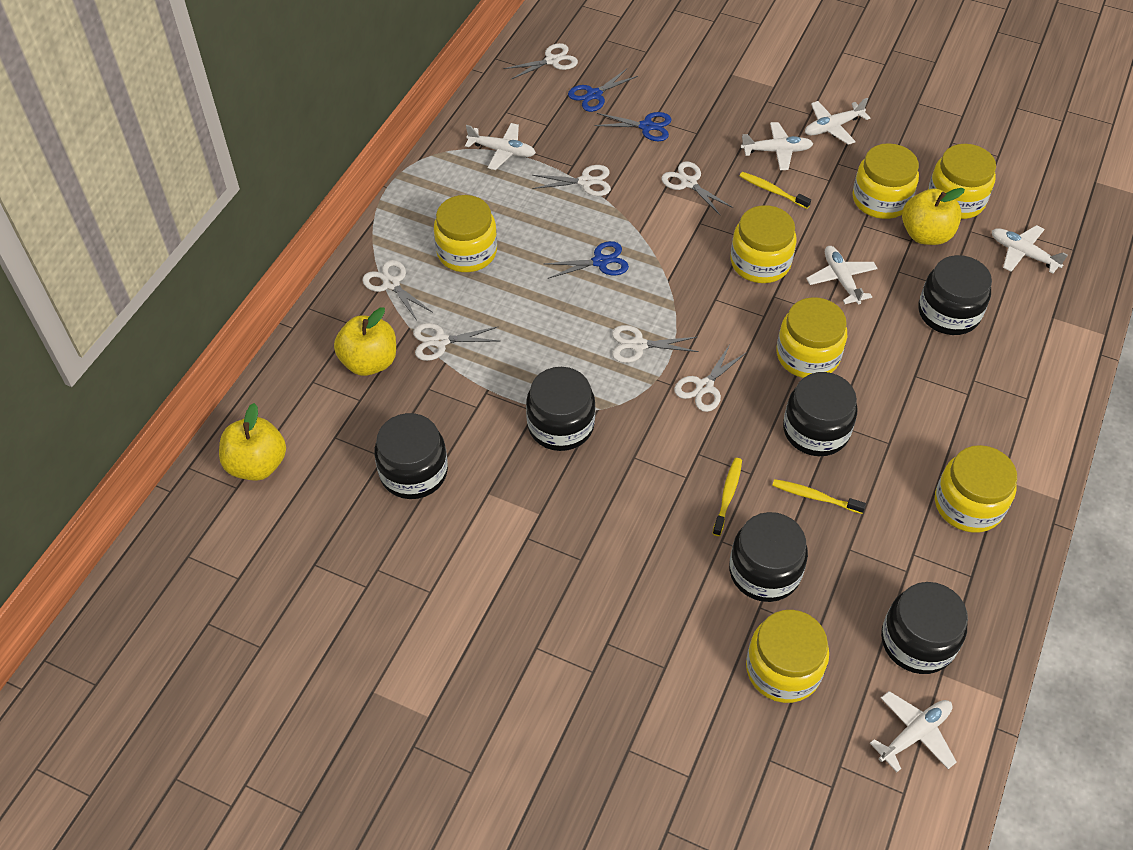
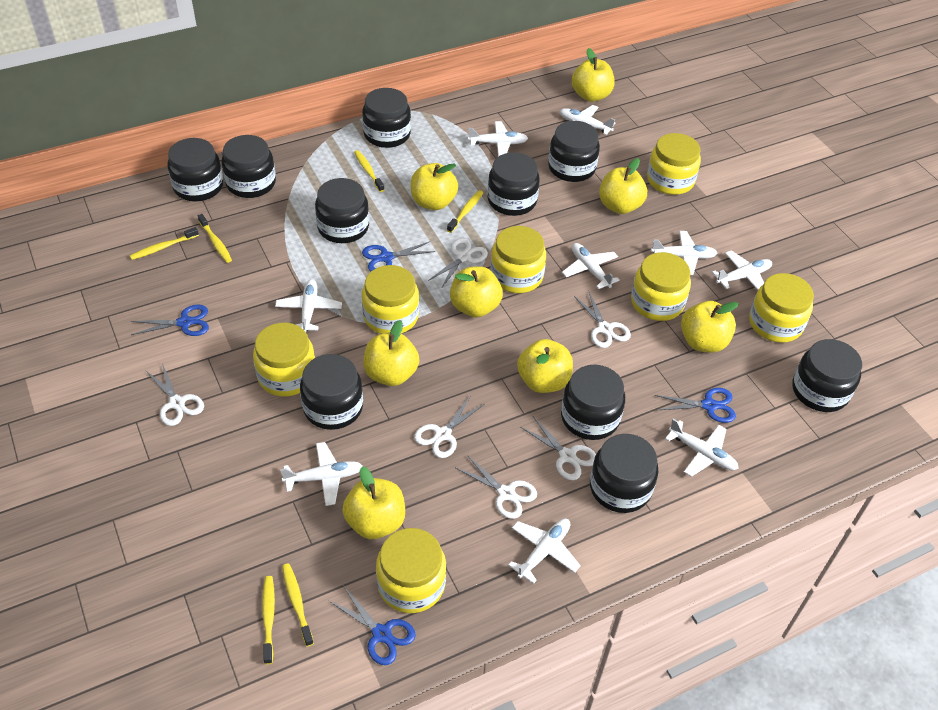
black jar: [374,413,448,499] [526,367,595,451] [729,512,808,602] [783,372,857,456] [881,582,968,674] [918,255,992,335] = 6 -> [167,138,223,201] [222,135,276,198] [300,354,363,430] [315,178,369,243] [362,88,411,148] [488,152,540,216] [548,121,600,182] [561,365,625,440] [590,434,659,513] [792,339,862,412] = 10
blue scissors: [544,241,629,279] [568,69,638,112] [594,112,671,141] = 3 -> [131,304,209,336] [329,587,416,665] [362,242,435,271] [655,388,736,423] = 4
white plane: [465,123,536,170] [741,122,813,170] [805,98,870,145] [806,246,878,305] [870,691,957,772] [992,225,1068,273] = 6 -> [275,279,342,332] [280,442,362,506] [468,121,528,157] [508,518,581,584] [560,105,615,135] [562,243,620,289] [651,231,717,275] [665,419,739,477] [712,250,772,290] = 9
white scissors: [362,260,433,321] [413,323,499,361] [504,43,578,80] [532,165,611,196] [612,325,699,363] [661,161,733,215] [674,344,747,412] = 7 -> [145,363,204,426] [414,395,484,458] [428,238,488,289] [456,455,537,519] [520,416,596,480] [574,290,631,348] = 6
yellow apple: [219,403,286,481] [334,307,396,376] [902,188,965,245] = 3 -> [342,466,405,539] [363,320,419,386] [411,163,458,210] [450,266,503,317] [517,339,573,393] [572,48,615,102] [599,158,647,214] [681,301,739,353] = 8
yellow toothbrush: [712,458,742,536] [740,172,811,209] [772,479,866,514] = 3 -> [130,227,199,260] [198,214,232,263] [262,576,275,664] [282,564,314,646] [354,150,384,192] [447,190,483,233] = 6

